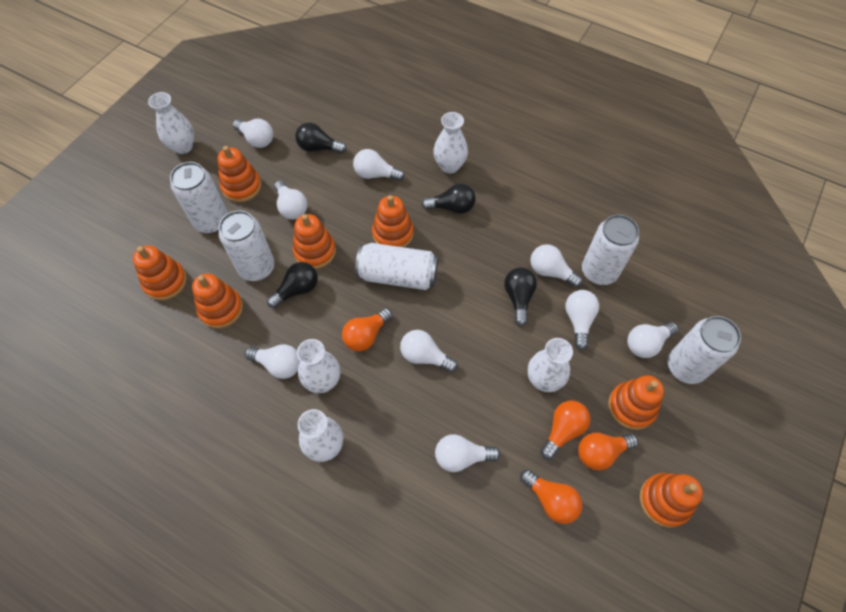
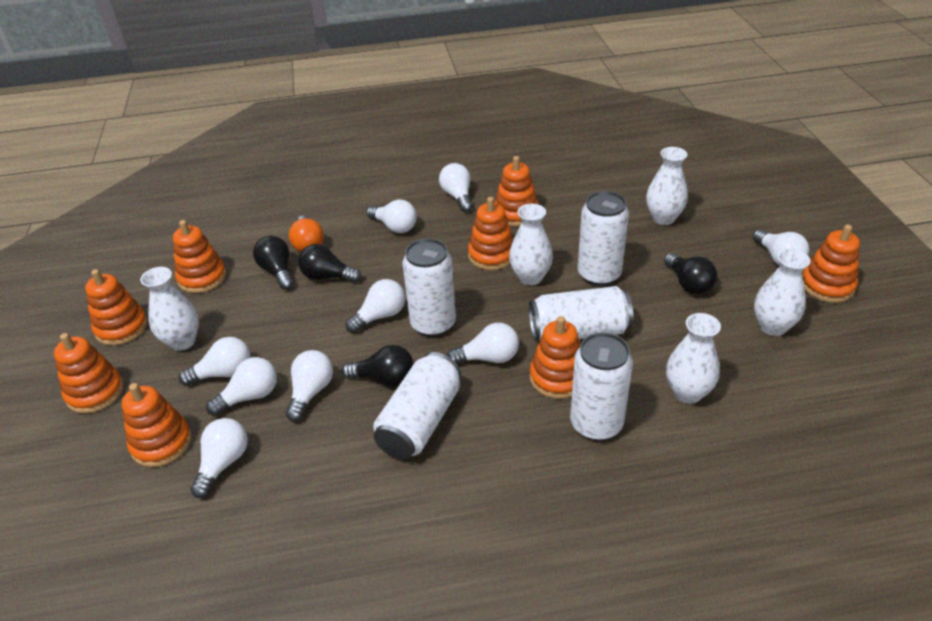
orange light bulb: [342,308,392,351] [520,469,583,524] [541,400,590,459] [578,433,638,471] = 4 -> [289,215,324,252] = 1
orange stacking toy: [133,245,187,300] [192,274,243,329] [217,146,261,202] [293,214,336,269] [372,195,414,247] [608,375,664,430] [639,473,703,528] = 7 -> [54,333,124,414] [85,269,148,346] [121,383,192,467] [173,220,226,293] [468,197,513,270] [495,156,538,226] [529,316,580,399] [802,225,860,303] = 8

